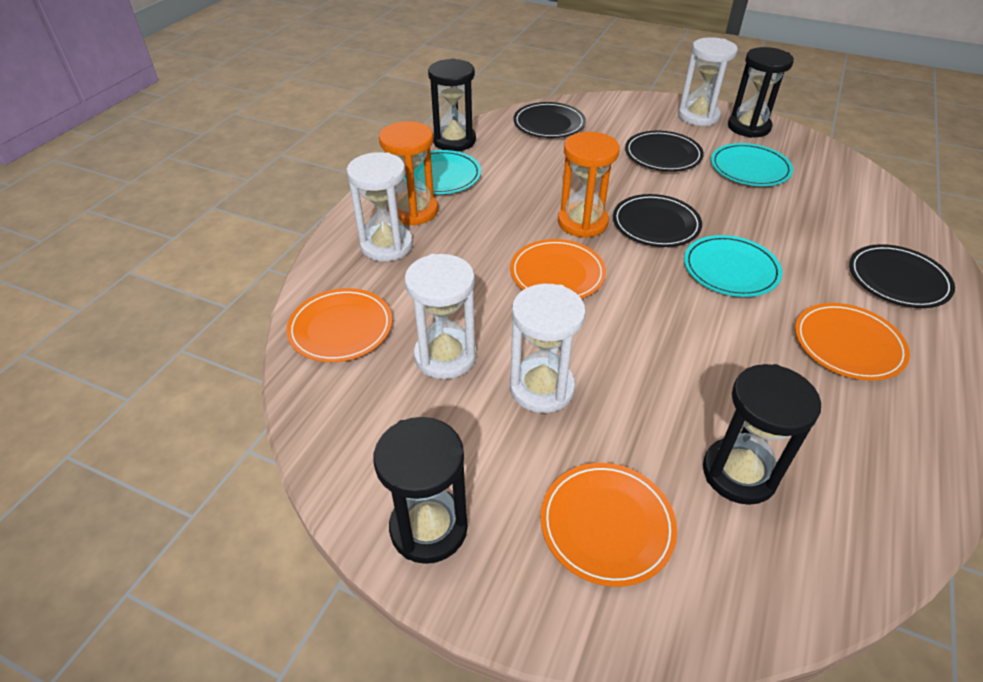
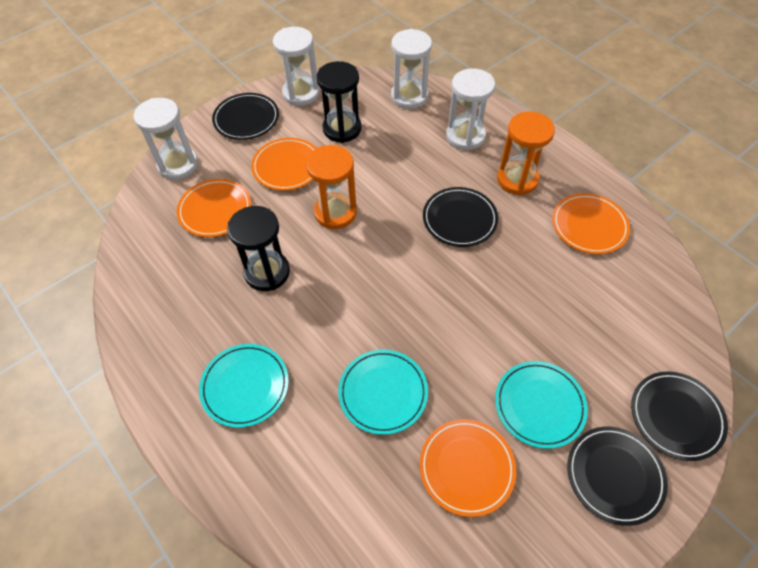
black hourglass: [374,417,468,564] [428,58,476,151] [703,364,821,505] [728,47,794,138] = 4 -> [227,206,290,291] [316,61,362,143] = 2

